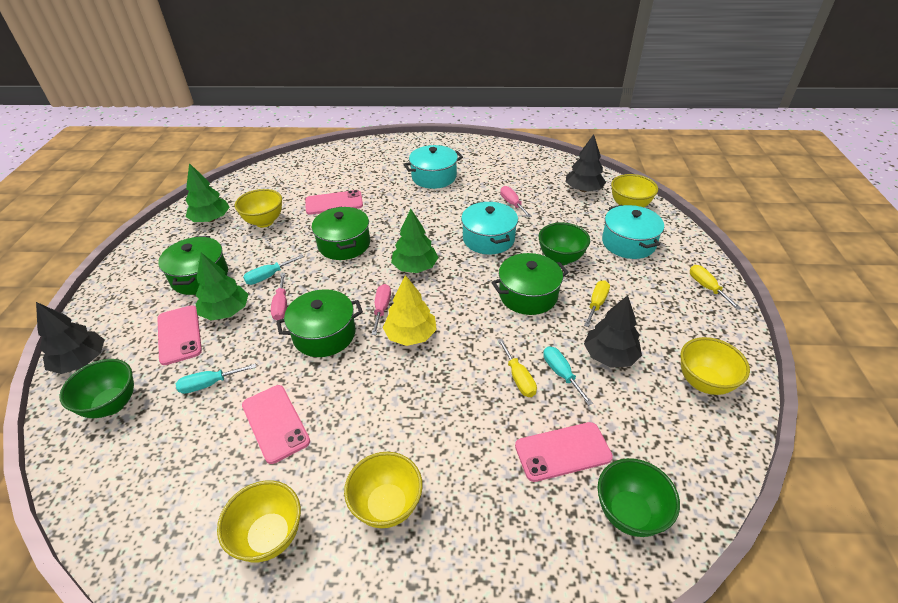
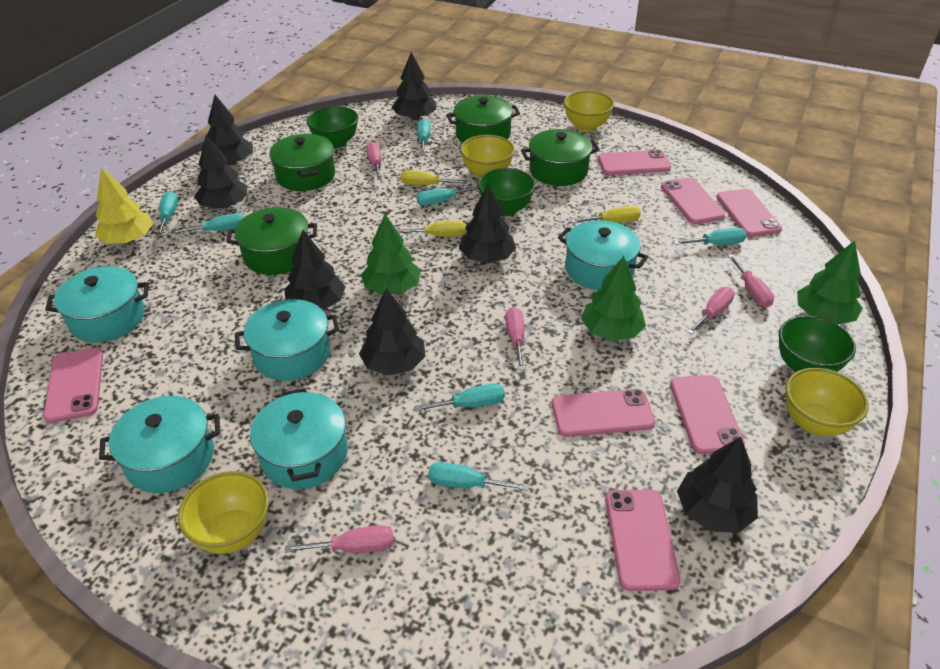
black tree: [36,302,105,374] [566,134,606,192] [584,295,642,368] = 3 -> [194,135,247,209] [207,95,253,165] [284,230,346,310] [359,288,425,376] [391,52,437,120] [459,185,516,263] [677,437,758,533] = 7
pink phone: [157,305,202,365] [242,385,310,464] [305,190,363,215] [515,422,613,482] = 4 -> [43,347,103,423] [552,389,655,437] [598,150,671,175] [605,489,681,591] [661,177,725,224] [670,375,745,454] [716,189,782,237] = 7
pink screwdriver: [271,273,287,320] [371,284,391,335] [500,186,532,217] = 3 -> [285,525,393,553] [366,142,382,180] [505,307,525,370] [687,287,735,335] [728,254,774,307] = 5
turquoise pot: [403,145,463,189] [461,201,518,255] [602,205,664,259] = 3 -> [45,266,149,343] [99,396,220,493] [235,299,339,381] [250,388,348,489] [558,220,648,290] = 5
turquoise screwdriver: [176,364,256,394] [243,255,304,285] [543,346,593,405] = 3 -> [156,191,178,237] [171,213,244,234] [414,383,505,412] [416,186,479,206] [417,119,431,155] [428,462,529,491] [674,228,747,245] = 7
yellow bowl: [217,480,301,562] [235,189,282,228] [344,452,423,528] [611,174,658,207] [681,337,750,395] = 5 -> [178,471,269,554] [460,135,515,178] [564,91,614,132] [786,368,869,436] = 4

